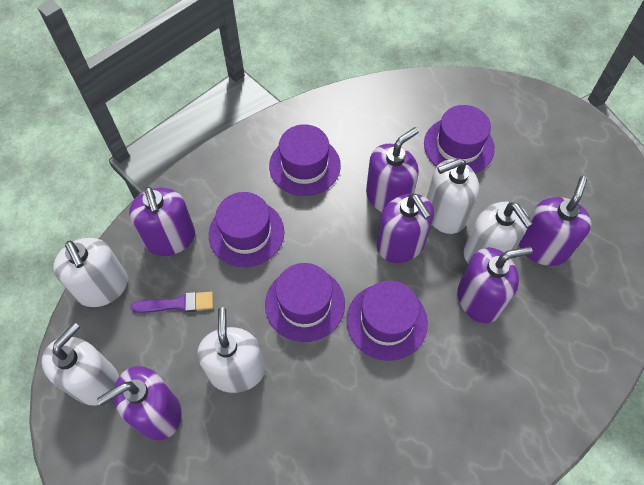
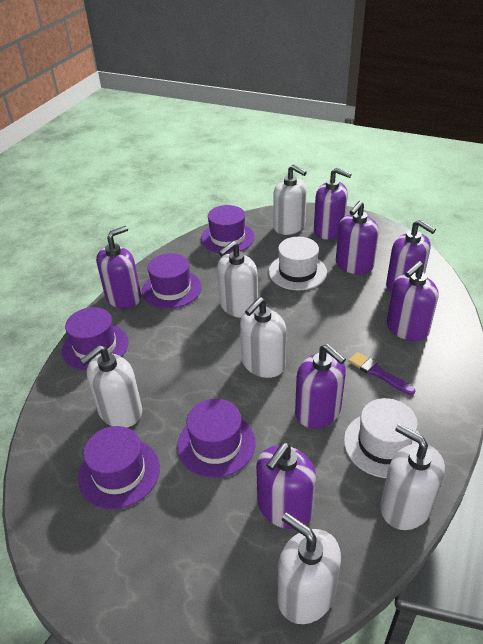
purple soap dispenser: [97,366,182,440] [129,187,195,256] [366,127,419,213] [377,193,434,263] [457,247,533,323] [519,176,591,266] = 6 -> [96,226,141,309] [256,443,316,529] [295,344,346,429] [314,168,352,240] [336,201,379,275] [386,220,436,293] [387,261,439,341] = 7
white hat: none = 0 -> [269,237,327,290] [344,398,420,478] = 2
white soap dispenser: [42,322,119,406] [53,238,128,307] [197,307,265,393] [427,158,479,234] [464,202,533,264] = 5 -> [80,345,142,428] [217,241,258,318] [240,297,286,378] [274,164,307,235] [278,513,341,624] [380,424,445,530] = 6

